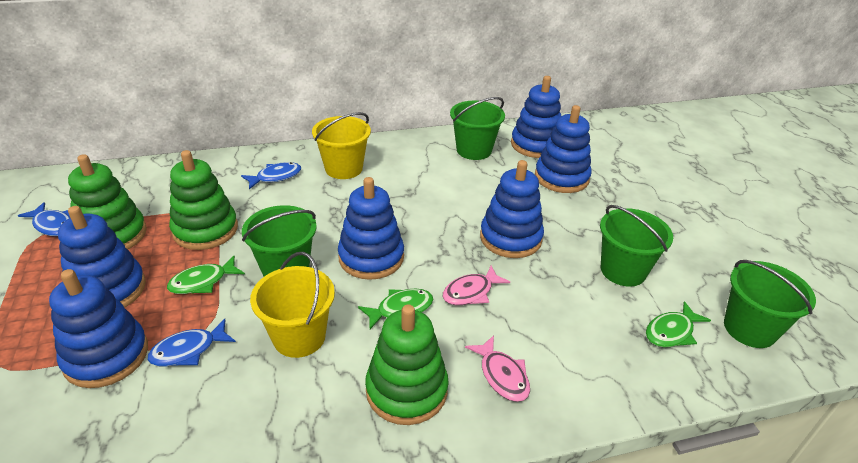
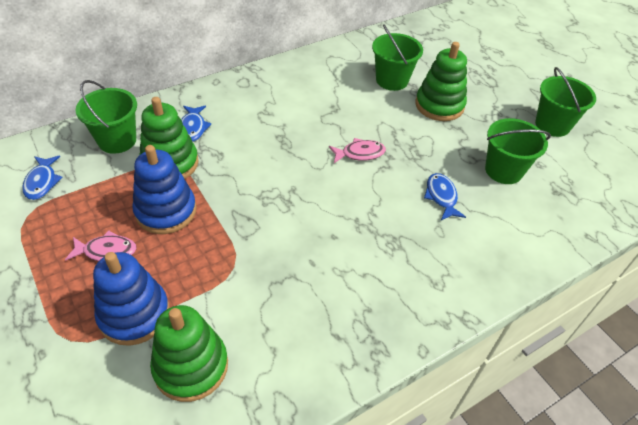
blue stacking toy: [49,269,148,388] [58,206,146,308] [338,177,404,280] [480,160,544,258] [511,76,561,158] [535,105,592,193] = 6 -> [93,252,169,346] [132,145,196,234] = 2
green fish: [167,256,245,294] [358,288,433,329] [646,301,711,347] = 3 -> none = 0
yellow bucket: [250,252,335,358] [312,112,371,179] = 2 -> none = 0

